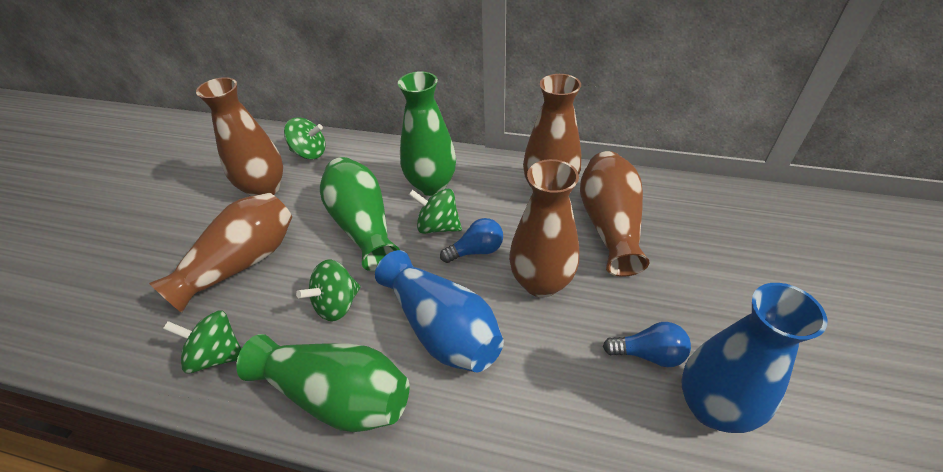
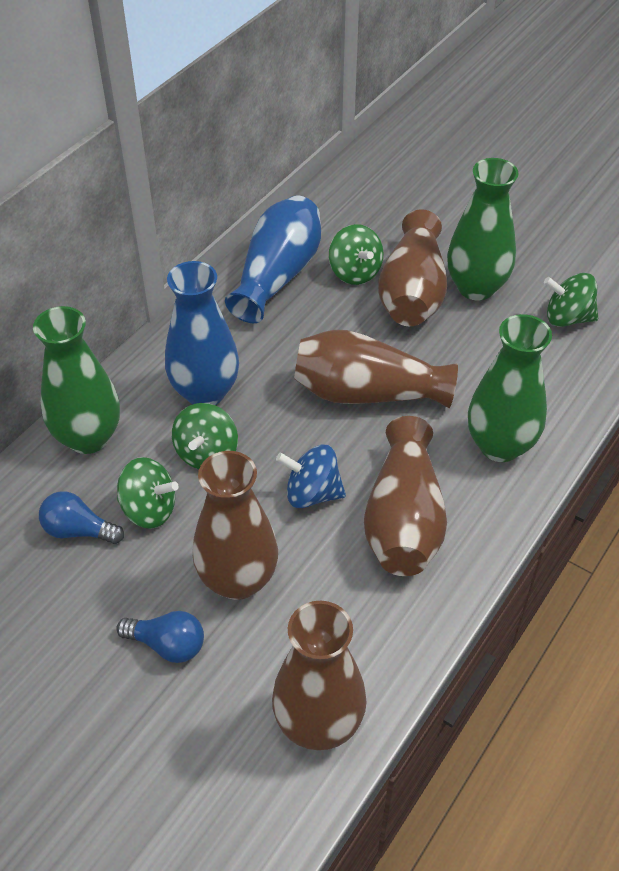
blue spinning top: none = 0 -> [276,444,346,508] = 1

